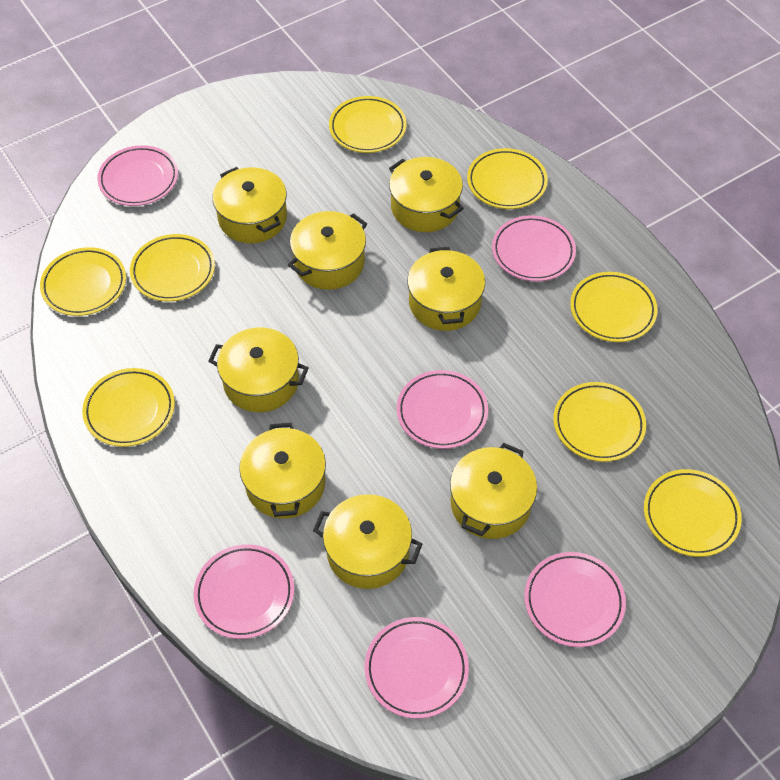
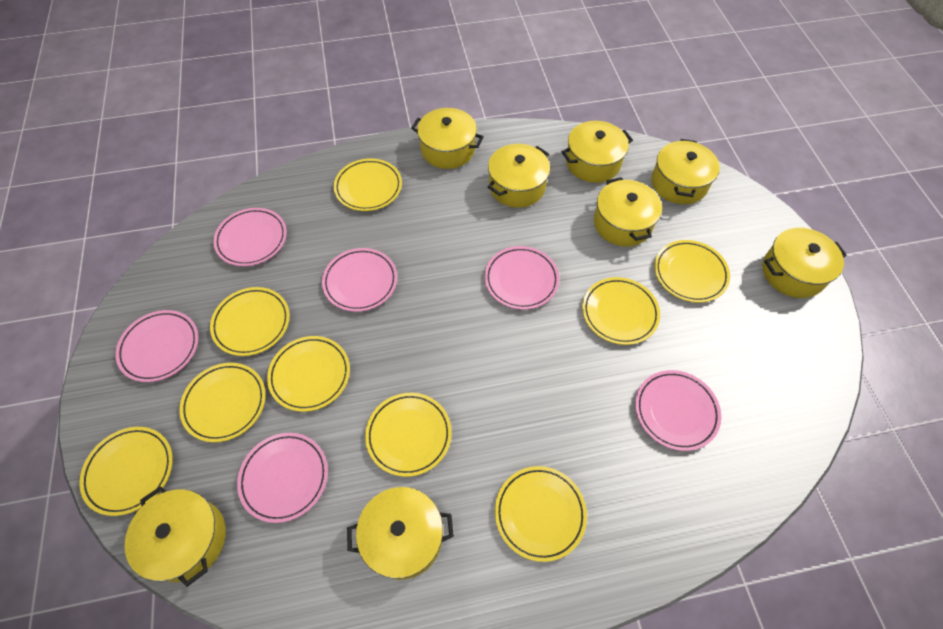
yellow plate: [40,247,126,316] [82,368,175,447] [130,234,215,302] [329,96,406,153] [467,148,548,209] [553,382,646,462] [570,272,658,342] [644,469,742,557] = 8 -> [79,427,173,516] [180,363,266,442] [210,287,290,356] [267,336,350,412] [334,158,402,211] [365,393,452,477] [495,466,587,562] [582,277,660,345] [654,240,730,303] = 9

